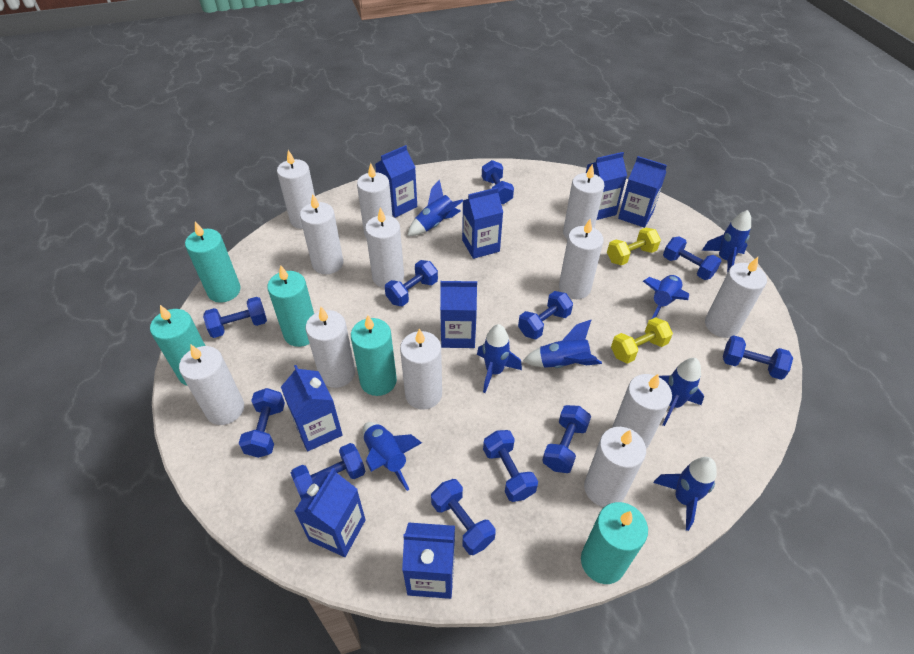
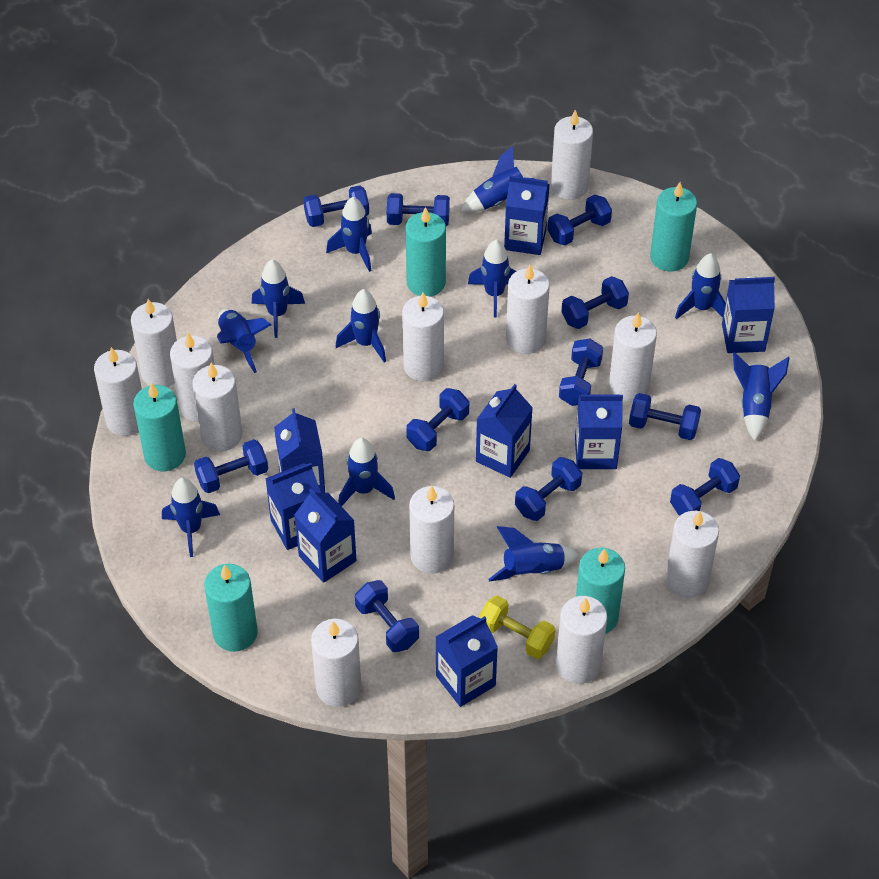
blue rocket: [363,422,422,491] [408,179,463,236] [477,324,522,393] [523,320,602,368] [643,275,689,319] [653,457,717,531] [659,358,704,426] [702,210,751,273] = 8 -> [162,478,220,557] [217,309,272,373] [252,260,305,338] [326,197,372,272] [335,289,386,362] [338,438,395,507] [461,146,535,213] [468,239,516,318] [489,526,580,582] [675,253,726,319] [733,352,790,441] = 11
yellow dumbbell: [607,228,661,265] [611,317,673,364] = 2 -> [479,595,555,659] = 1

